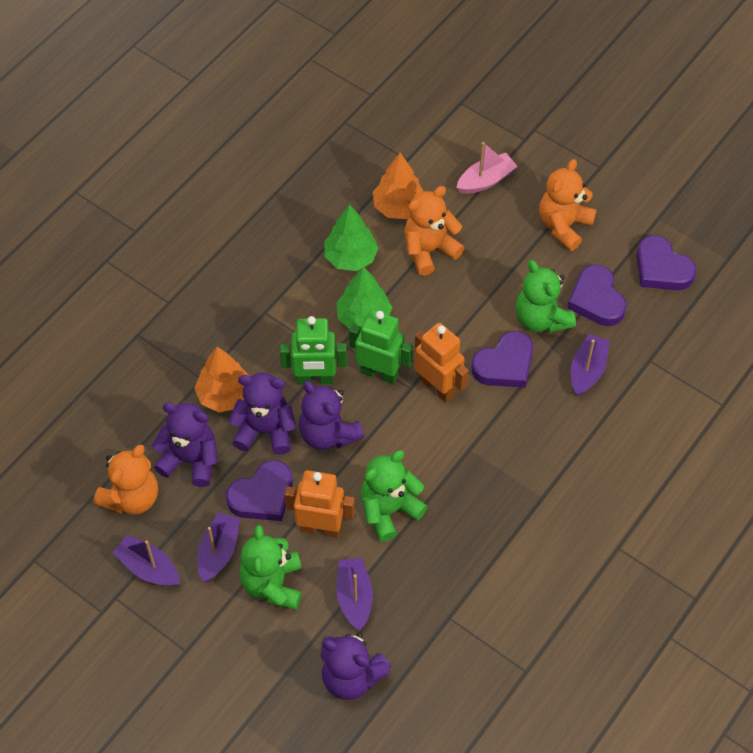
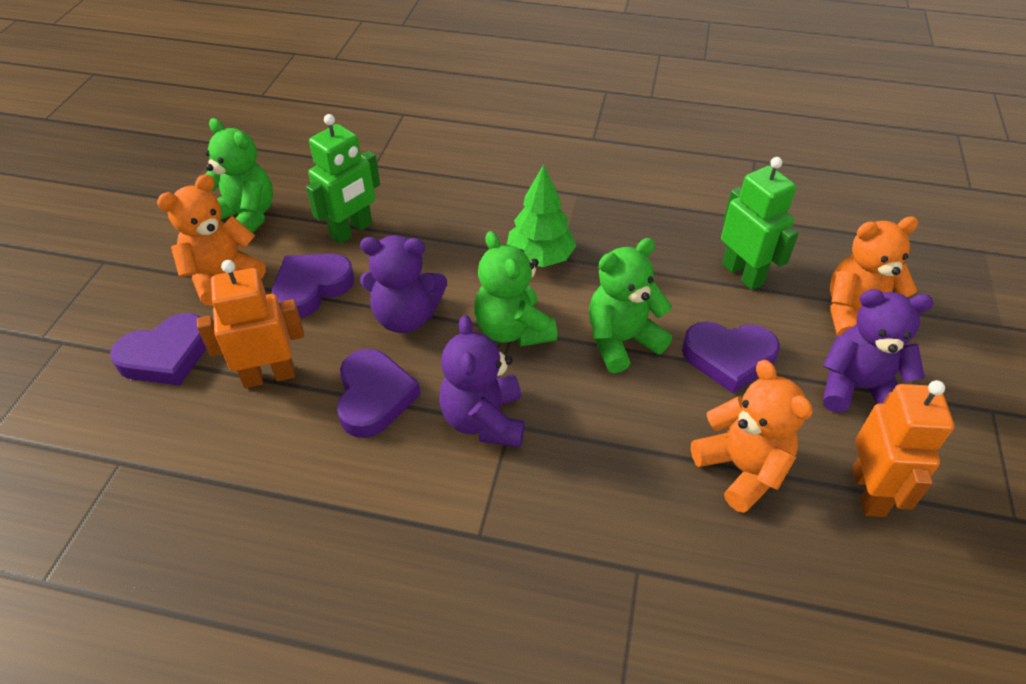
green tree: [324,204,379,271] [336,266,392,329] = 2 -> [507,164,576,267] = 1
orange tree: [194,347,251,412] [373,153,424,219] = 2 -> none = 0
pink boat: [456,142,518,194] = 1 -> none = 0
purple boat: [112,535,180,587] [197,512,240,582] [337,558,373,631] [571,334,610,396] = 4 -> none = 0
purple teddy bear: [152,403,218,487] [229,373,296,455] [299,381,364,450] [321,633,391,700] = 4 -> [360,235,447,333] [439,315,525,447] [823,289,934,413] = 3

